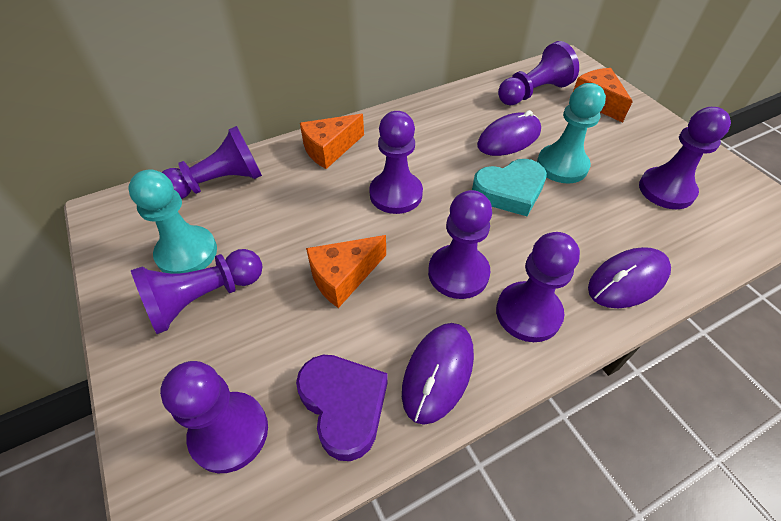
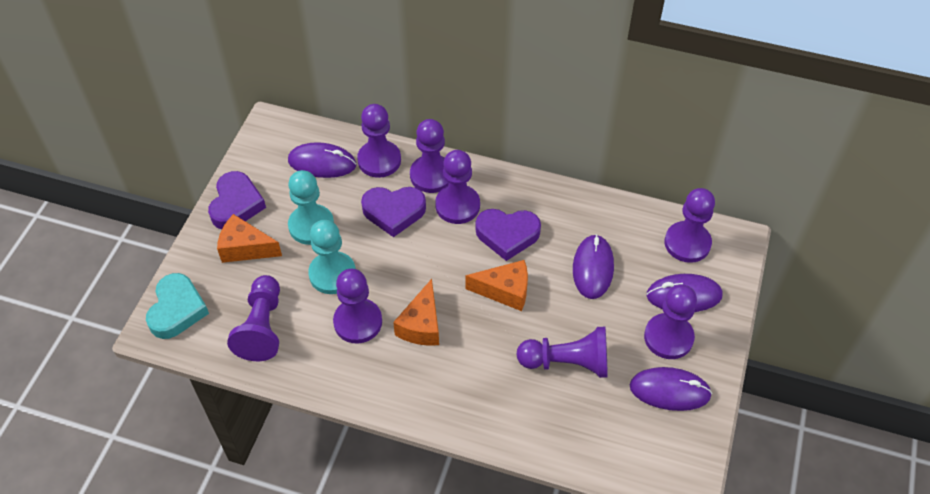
purple heart: [296,355,388,461] = 1 -> [208,171,266,229] [361,187,426,237] [476,209,541,261] = 3
purple mouse: [402,323,474,425] [477,110,541,156] [588,247,671,308] = 3 -> [288,142,356,178] [573,234,614,299] [629,367,712,411] [646,274,723,312] = 4

